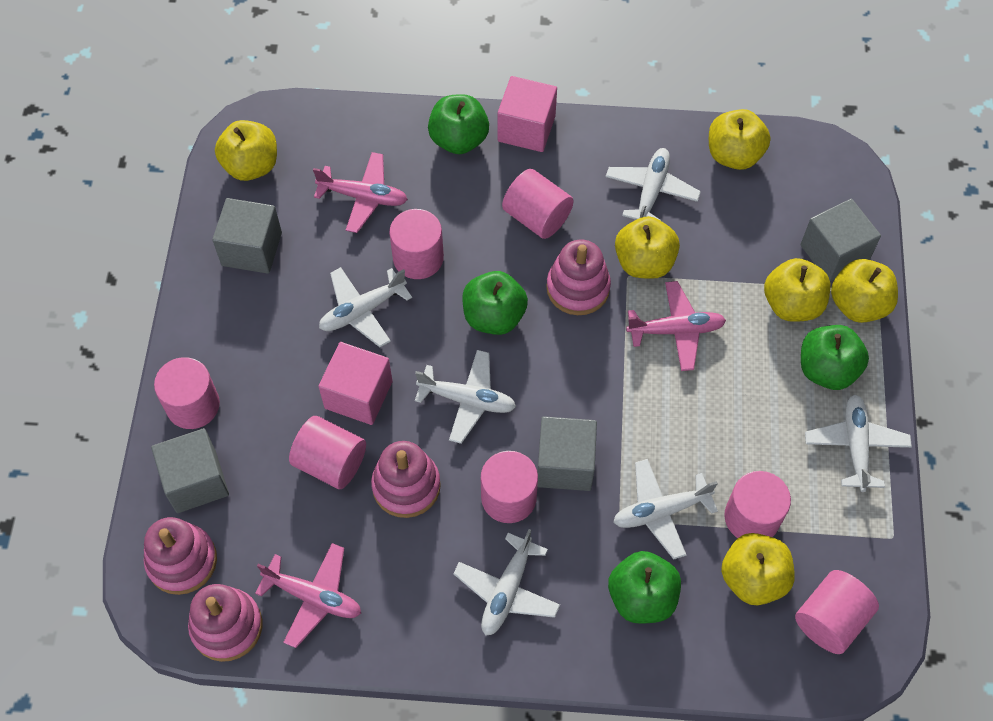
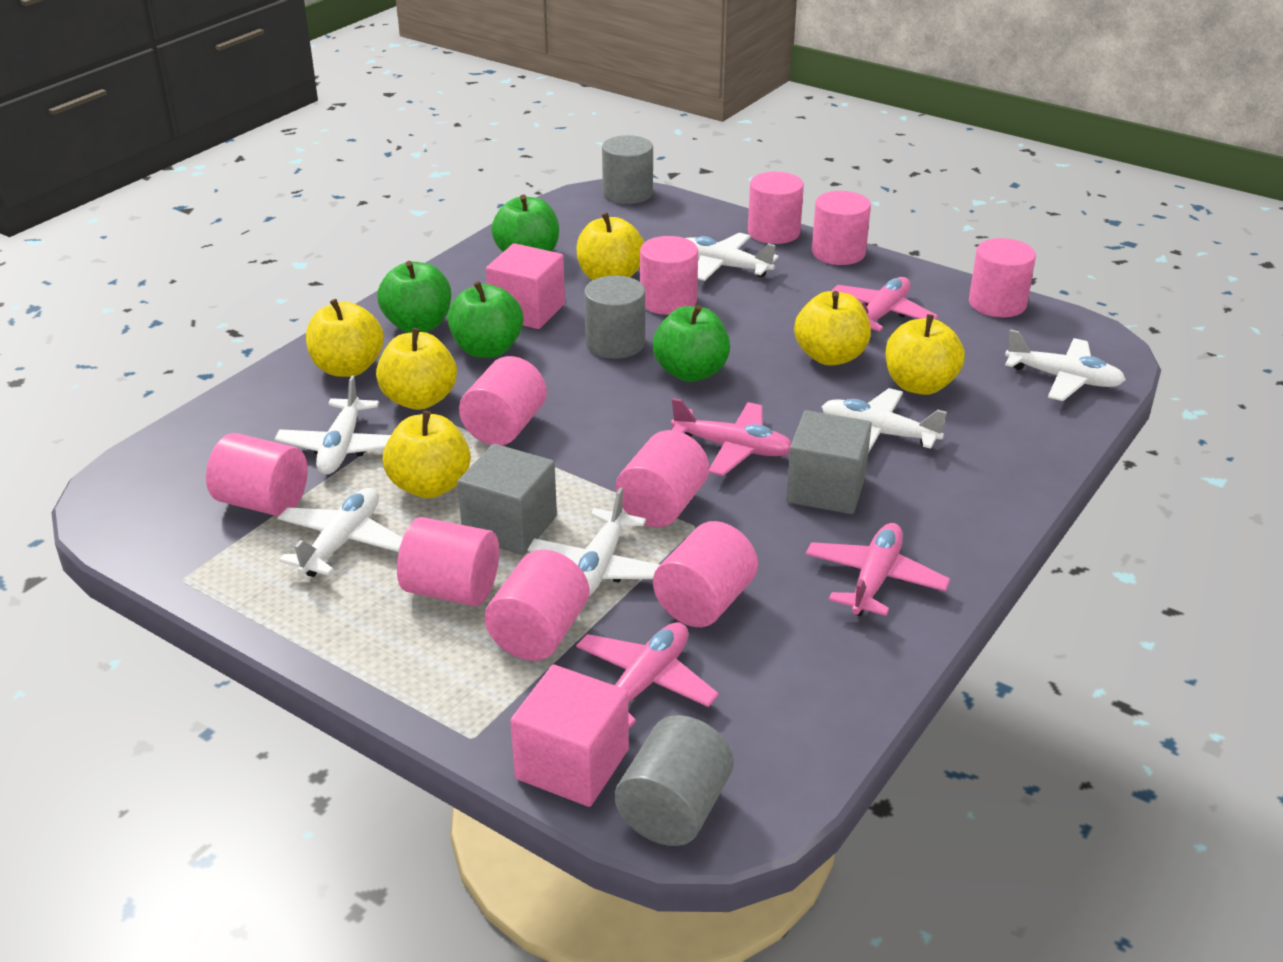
grey cube: [151,428,229,513] [212,198,282,274] [538,416,597,491] [800,199,881,281] = 4 -> [457,444,557,555] [786,410,872,514] = 2
grey cylinder: none = 0 -> [584,276,645,359] [602,135,653,204] [615,715,734,846] = 3
pink cylinder: [154,357,220,429] [289,416,366,489] [389,209,444,279] [481,451,538,523] [502,169,574,239] [724,471,791,538] [795,570,879,654] = 7 -> [206,433,308,516] [397,517,499,606] [459,356,547,445] [485,550,589,661] [616,430,709,527] [640,236,698,315] [653,521,758,627] [748,172,804,244] [812,191,871,265] [969,238,1036,317] = 10
pink plane: [255,543,361,648] [313,152,408,233] [626,281,726,371] = 3 -> [576,622,719,728] [671,398,792,476] [805,523,950,616] [831,277,938,332] = 4
pink stacking toy: [144,517,217,595] [188,584,262,662] [371,441,441,518] [546,240,611,315] = 4 -> none = 0

